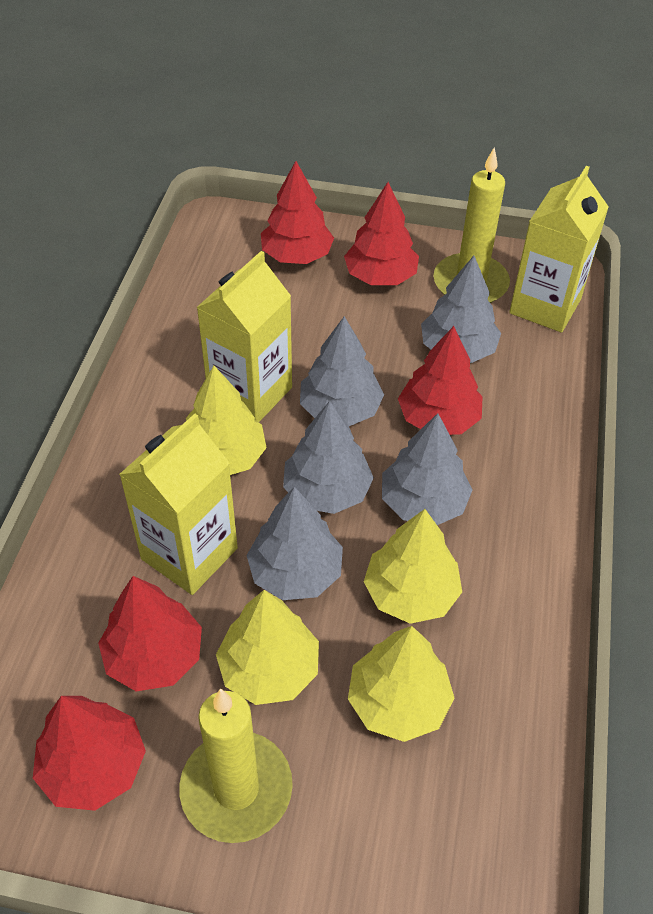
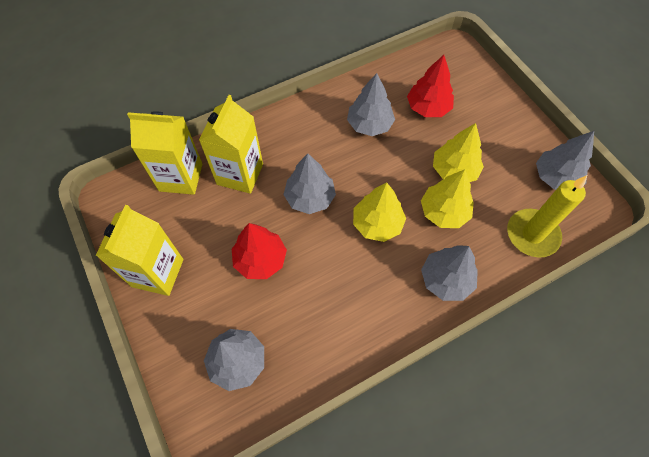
red tree: [33,696,146,811] [98,576,202,691] [261,161,334,264] [344,182,419,285] [398,326,483,435] = 5 -> [232,223,287,279] [407,55,454,117] = 2
yellow candle: [179,689,293,843] [433,147,510,303] = 2 -> [507,175,587,257] = 1
yellow tree: [186,366,267,475] [216,590,319,705] [348,626,454,742] [364,509,462,624] = 4 -> [353,183,406,242] [421,169,474,228] [433,123,484,182] = 3

